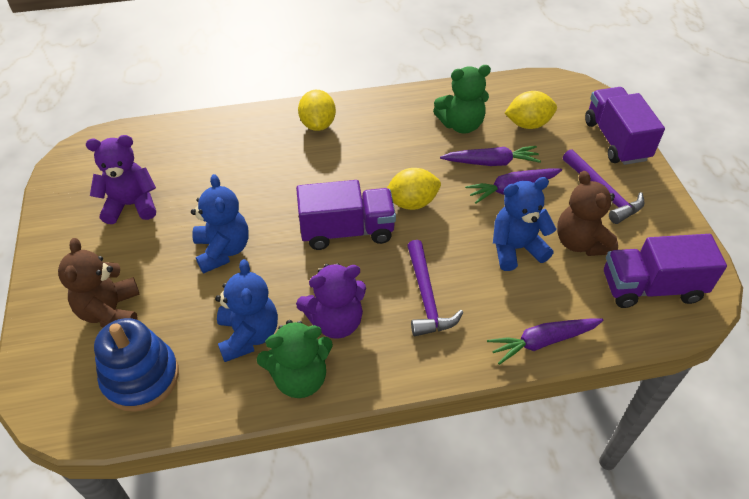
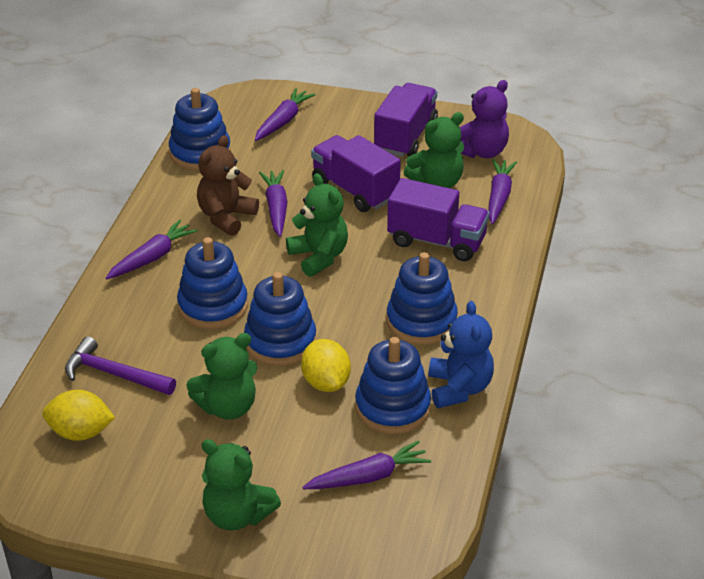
blue stacking toy: [94,318,179,412] = 1 -> [169,88,231,170] [177,237,248,329] [244,272,316,366] [355,337,431,434] [387,252,458,345] = 5
blue teddy bear: [191,174,249,273] [215,259,278,362] [493,177,556,271] = 3 -> [428,301,494,408] = 1
brown teddy bear: [58,238,139,328] [557,171,618,256] = 2 -> [197,135,259,236] = 1
green teddy bear: [257,320,333,398] [433,65,491,134] = 2 -> [186,333,258,420] [202,439,281,531] [286,173,348,277] [404,112,464,188] = 4
purple carrot: [440,146,541,166] [465,168,562,204] [487,318,604,365] = 3 -> [106,220,198,279] [255,88,316,141] [259,170,287,237] [302,441,431,489] [488,159,517,224] = 5
purple hammer: [407,240,464,336] [563,149,644,224] = 2 -> [65,336,176,395] = 1
purple teddy bear: [86,135,156,224] [296,263,366,339] = 2 -> [460,80,509,158] = 1
yellow lemon: [298,90,336,131] [387,168,441,210] [505,91,557,129] = 3 -> [42,390,115,441] [301,339,351,392] = 2

